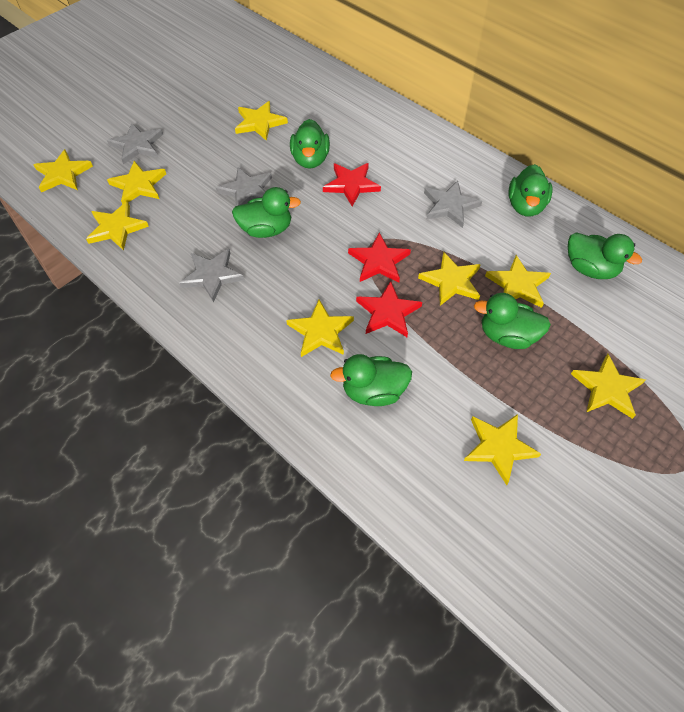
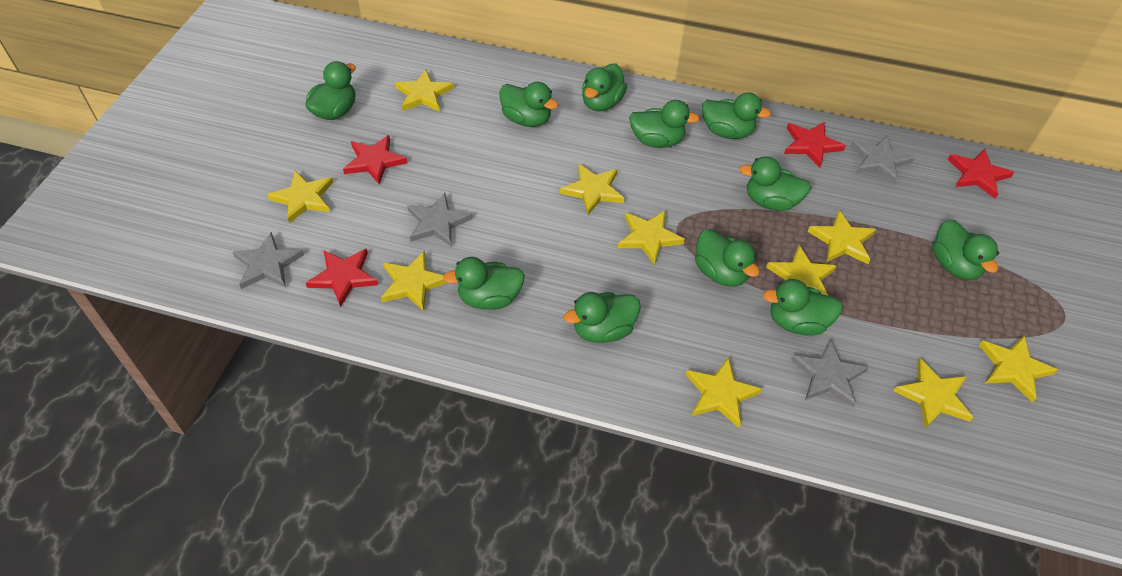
green duck: [232,187,301,238] [290,119,330,169] [330,354,412,406] [474,293,551,349] [508,164,553,216] [568,232,642,279] = 6 -> [305,61,356,120] [443,257,525,310] [499,82,559,127] [564,292,641,343] [582,63,627,111] [629,100,700,148] [695,229,760,287] [702,92,771,139] [739,156,811,211] [763,279,843,336] [932,220,999,280] = 11
red star: [323,163,381,207] [348,233,411,283] [356,281,422,337] = 3 -> [306,248,378,307] [343,135,408,185] [784,122,846,168] [948,149,1014,198] = 4
yellow star: [34,149,93,192] [86,201,149,251] [107,161,166,205] [235,101,288,141] [286,300,354,357] [418,252,481,306] [464,414,541,485] [485,255,551,308] [571,354,646,419] = 9 -> [267,171,334,223] [381,251,447,311] [394,69,454,112] [560,164,624,215] [617,210,685,265] [686,357,762,428] [766,245,836,296] [808,210,876,264] [893,358,974,428] [979,336,1058,403] = 10

